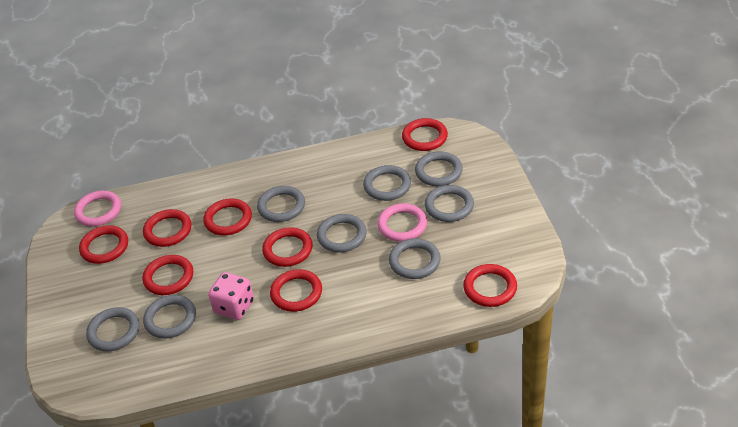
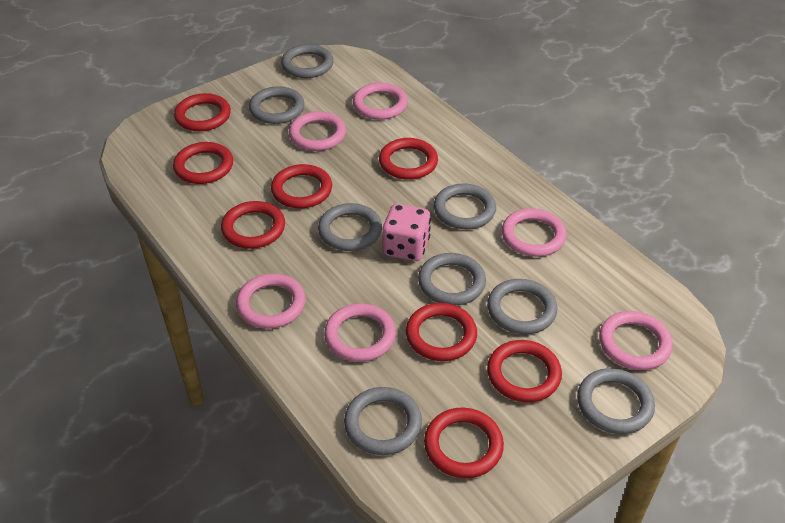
pink ring: [74,191,121,227] [377,203,427,242] = 2 -> [236,274,306,329] [289,111,346,151] [324,304,396,362] [353,83,408,120] [502,208,566,257] [599,311,673,370] = 6

